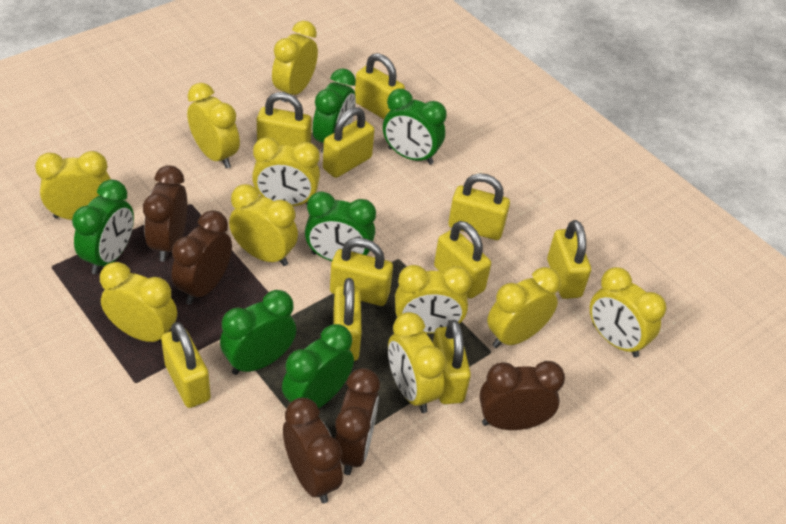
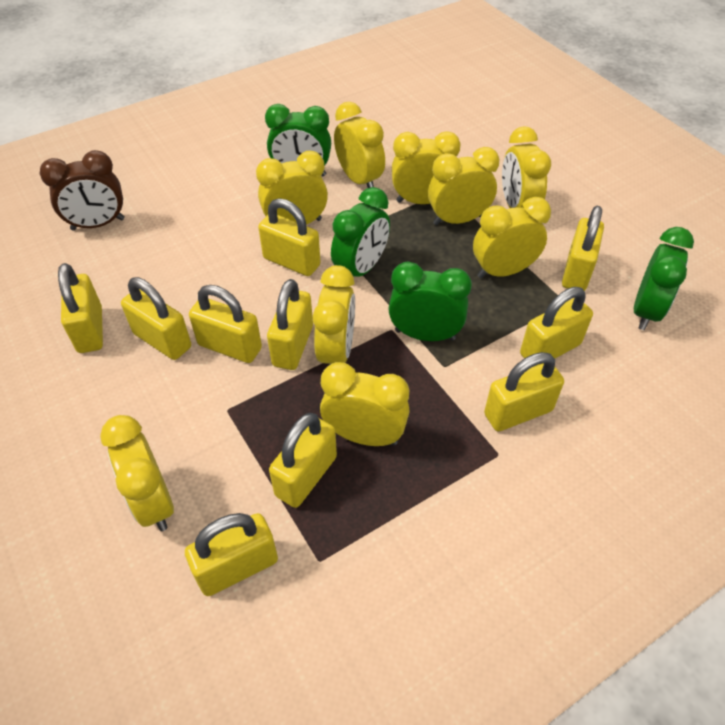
brown clock: [143,165,187,261] [172,210,232,305] [283,398,343,503] [335,368,380,475] [479,361,565,430] = 5 -> [40,150,125,231] = 1
green clock: [72,179,134,274] [220,290,296,375] [282,324,354,408] [305,191,376,261] [313,68,356,153] [383,89,447,165] = 6 -> [265,104,331,176] [331,187,390,277] [388,262,472,341] [634,227,694,330] = 4
yellow clock: [35,151,111,220] [100,262,177,342] [187,83,240,169] [229,184,298,266] [252,137,320,206] [272,21,318,102] [388,312,446,413] [395,265,472,334] [487,267,561,348] [590,267,666,357] = 10 -> [100,415,174,531] [256,151,328,225] [313,265,355,365] [320,362,409,446] [334,102,385,188] [392,131,461,204] [428,147,500,225] [473,197,551,278] [502,126,551,208] = 9

